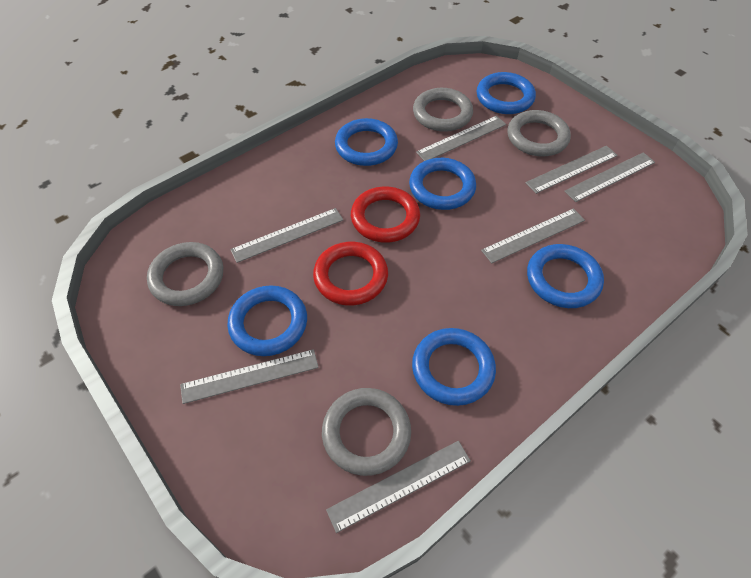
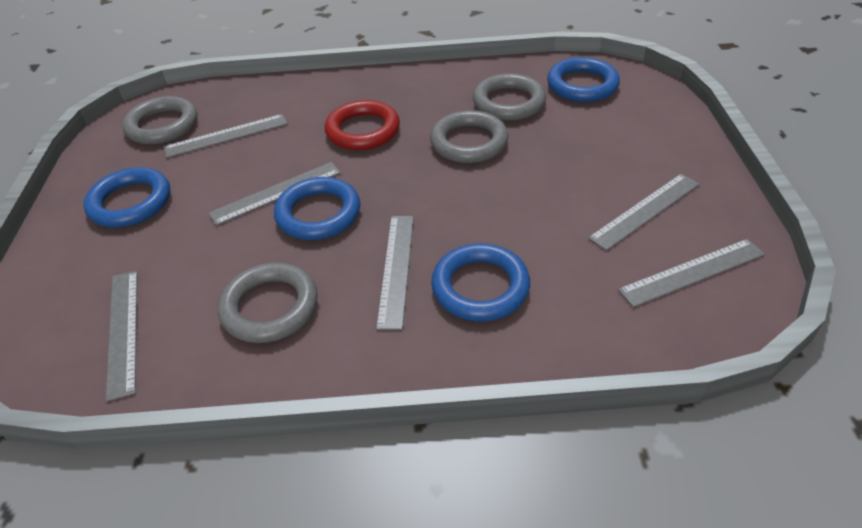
blue ring: [227,285,307,356] [335,118,398,166] [409,158,476,210] [412,328,496,406] [477,72,536,114] [527,244,604,308] = 6 -> [83,167,170,227] [274,177,361,240] [431,243,530,322] [547,57,620,102] = 4
grey ruler: [180,349,319,404] [230,208,343,263] [326,441,471,533] [416,116,506,161] [481,208,585,263] [526,146,618,194] [564,152,655,202] = 7 -> [106,270,138,401] [164,114,287,158] [209,162,341,226] [376,216,414,330] [588,174,699,251] [618,239,765,307] = 6
red ring: [313,242,388,306] [351,187,420,243] = 2 -> [325,100,400,150] = 1

